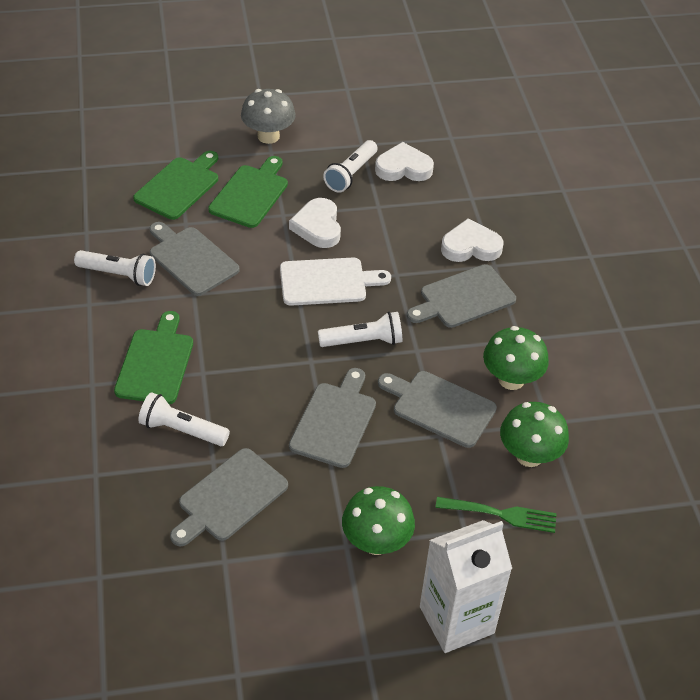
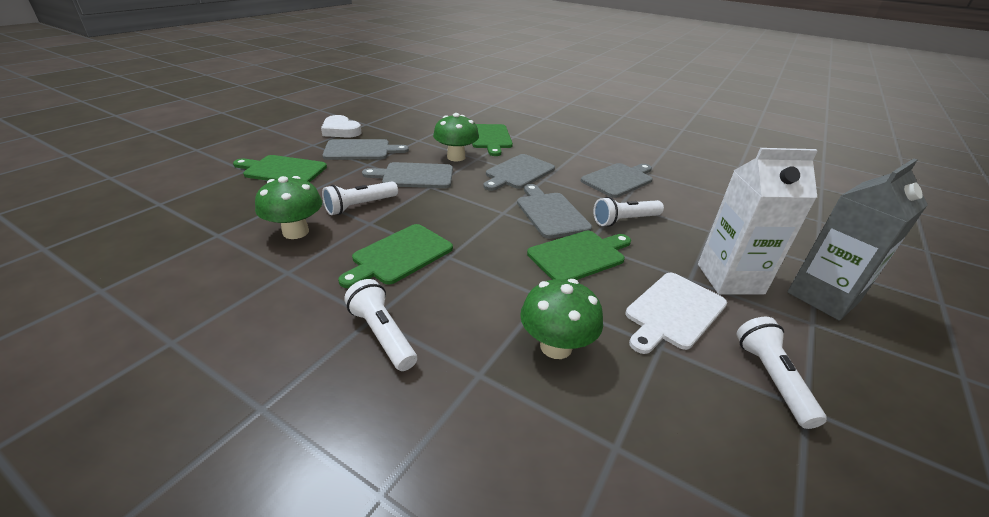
green cutting board: [114,311,193,405] [133,151,218,220] [208,156,288,228] = 3 -> [233,155,327,182] [338,224,453,288] [472,124,513,156] [527,231,631,280] = 4
green fork: [435,497,557,533] = 1 -> none = 0
grey carton: none = 0 -> [787,158,928,321] = 1
grey mushroom: [241,89,296,144] = 1 -> none = 0
white heart: [289,198,341,248] [375,142,434,181] [441,218,504,262] = 3 -> [321,115,361,138] = 1

